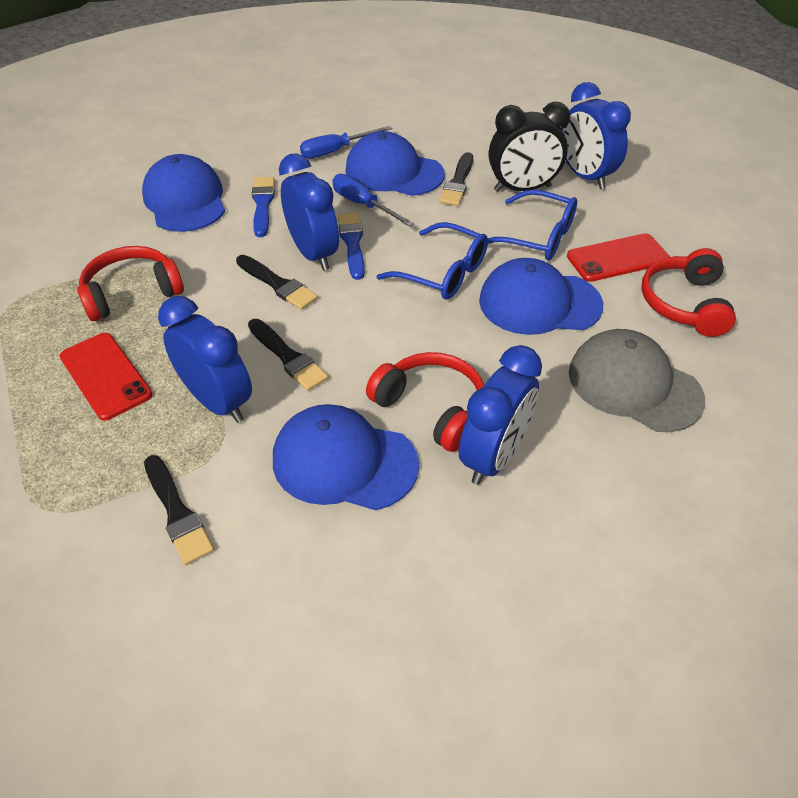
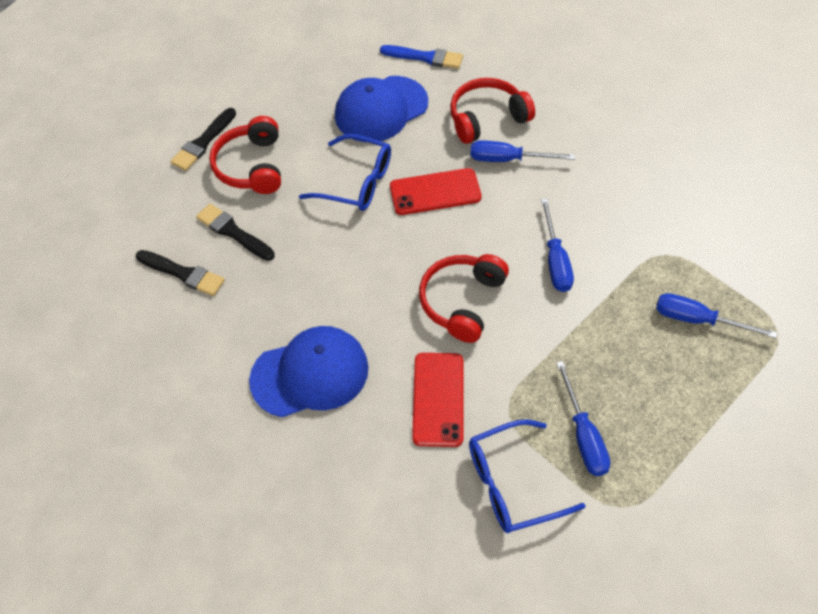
black brush: [144,455,214,565] [236,255,318,310] [248,319,328,391] [439,152,473,206] = 4 -> [136,250,225,296] [171,108,236,171] [196,204,275,261] = 3
black clock: [489,102,570,192] = 1 -> none = 0
blue brush: [252,177,275,237] [338,212,365,280] = 2 -> [380,45,463,69] = 1
blue cap: [142,154,225,232] [273,404,419,510] [345,131,445,196] [479,258,603,335] = 4 -> [249,326,368,417] [335,76,428,142] = 2
blue clock: [158,296,252,423] [279,153,339,271] [459,345,542,485] [561,82,631,189] = 4 -> none = 0
blue screwdriver: [300,126,393,158] [332,174,414,227] = 2 -> [470,140,575,162] [541,198,574,292] [556,361,610,476] [656,293,778,338] = 4
grey cap: [569,329,705,432] = 1 -> none = 0

